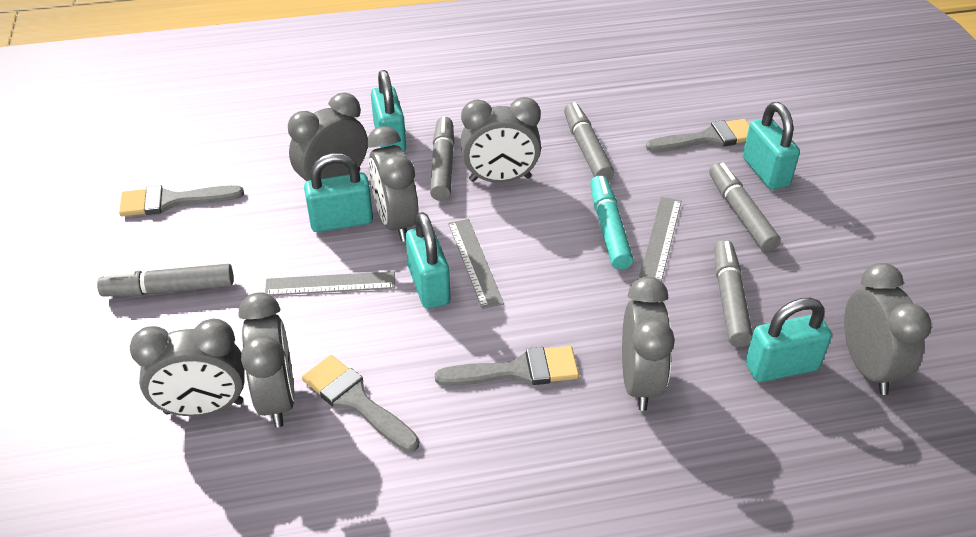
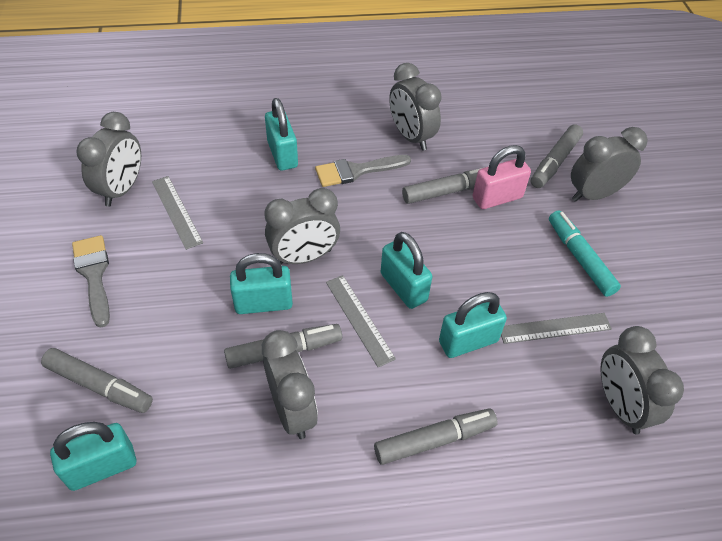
grey brush: [119,185,244,216] [302,355,419,452] [435,346,579,386] [646,119,749,152] = 4 -> [72,235,110,328] [315,155,411,187] = 2
grey clock: [130,318,245,416] [239,292,295,427] [288,93,368,181] [367,126,418,242] [461,97,541,183] [622,277,675,411] [844,263,932,395] = 7 -> [76,112,141,206] [262,330,318,439] [264,188,340,265] [389,63,442,151] [571,127,648,202] [600,326,684,434] = 6
pink padlock: none = 0 -> [473,145,531,209] = 1

